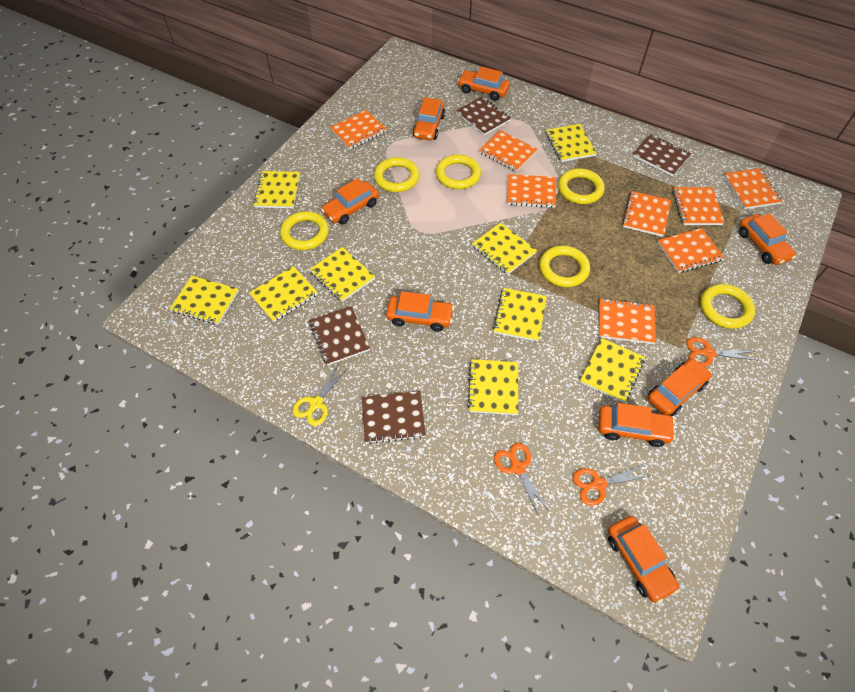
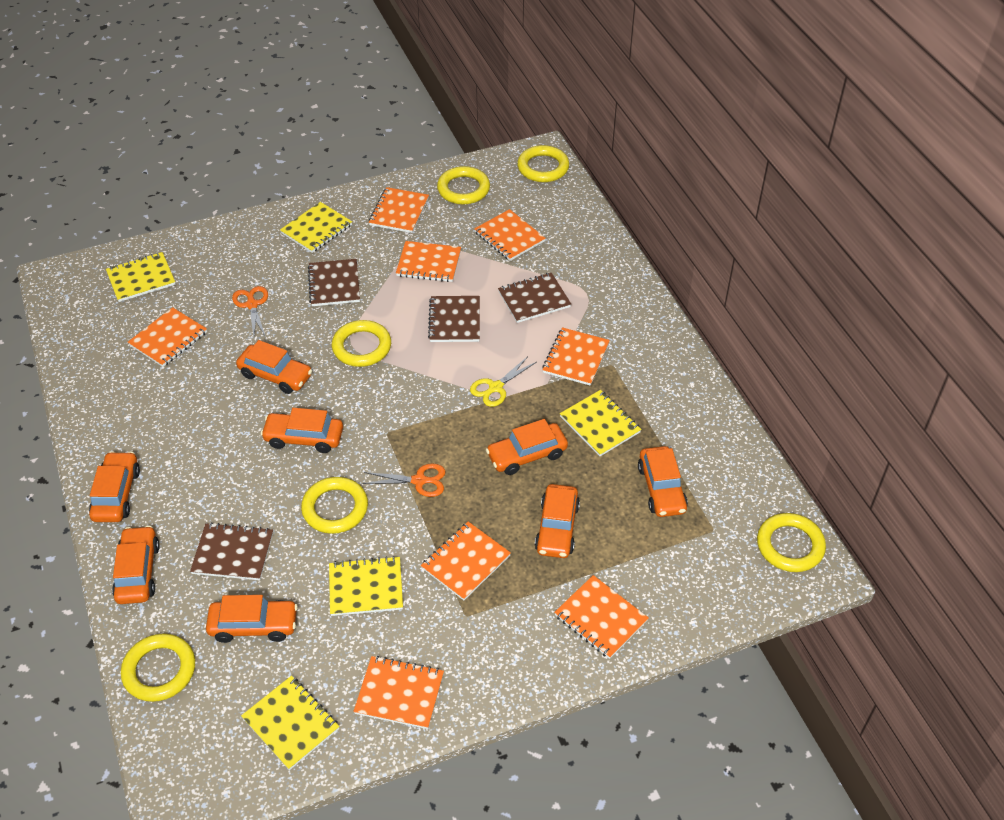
orange scissors: [494,443,550,516] [573,465,649,506] [686,337,756,367] = 3 -> [232,286,268,337] [363,463,446,497] = 2
yellow notebook: [170,276,239,325] [249,266,318,322] [253,171,300,208] [309,247,375,302] [467,359,518,415] [472,222,537,274] [493,288,547,342] [546,124,597,162] [580,338,645,403] = 9 -> [106,252,176,302] [241,676,340,770] [280,202,352,253] [329,556,403,616] [560,390,642,456] = 5

